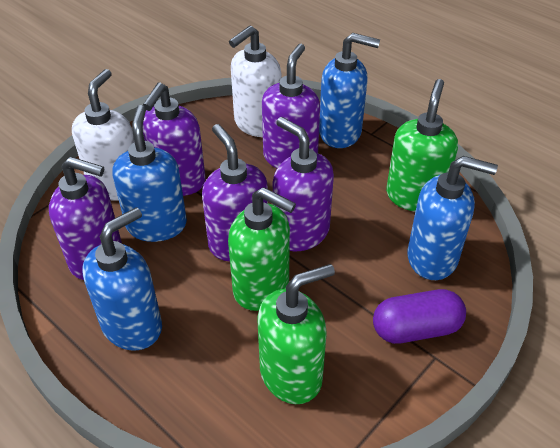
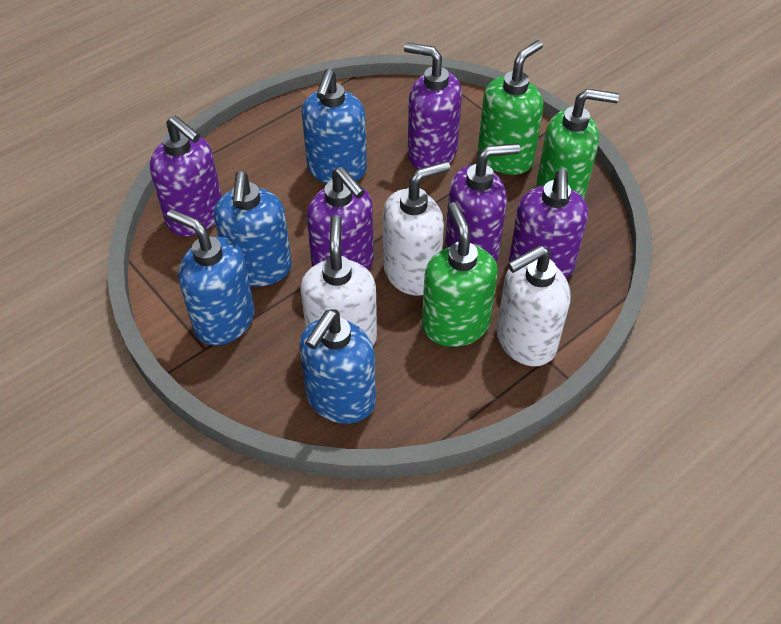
purple capsule: [373,289,466,344] = 1 -> none = 0
white soap dispenser: [72,69,134,201] [229,26,281,137] = 2 -> [300,215,377,346] [383,161,450,296] [497,245,571,366] = 3

